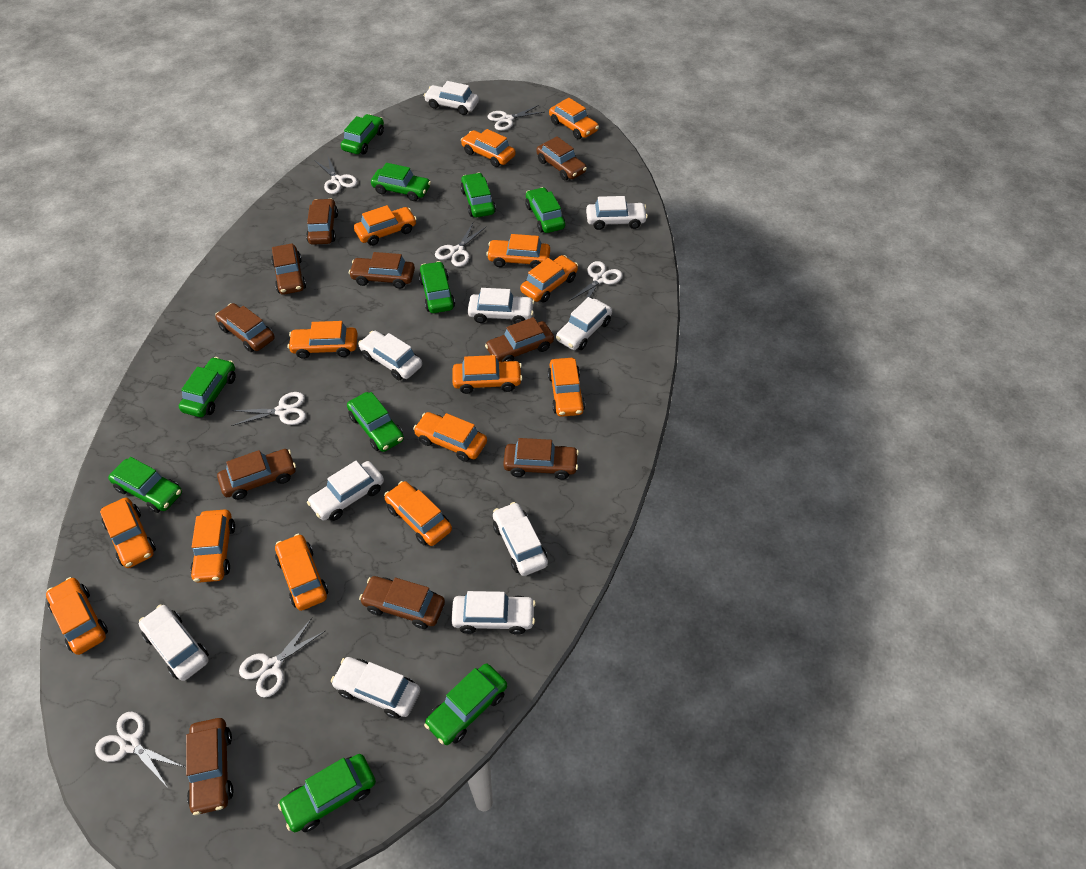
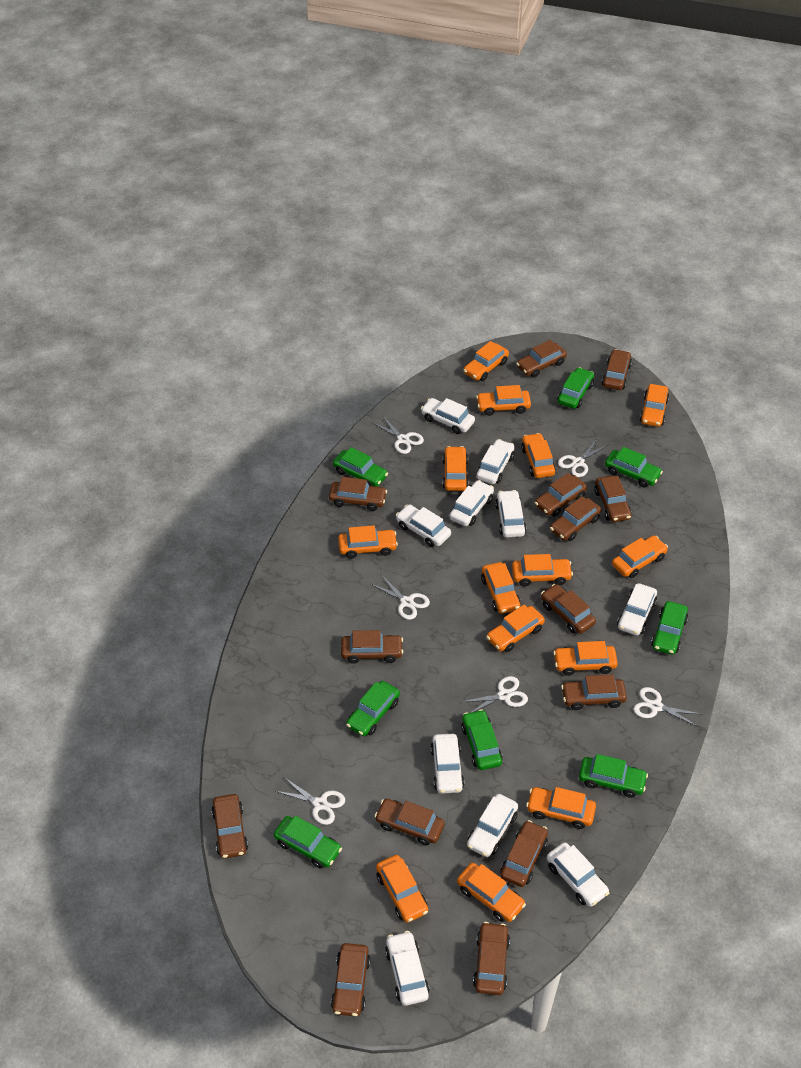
brown car: [186,718,233,815] [215,303,275,352] [217,449,296,500] [271,243,306,295] [306,198,338,245] [349,252,415,289] [359,576,445,629] [485,317,554,362] [503,438,579,480] [536,136,587,180] = 10 -> [211,794,248,859] [329,477,387,511] [331,943,371,1016] [341,630,403,664] [375,799,445,845] [473,922,510,995] [500,820,548,887] [516,340,567,378] [535,473,587,517] [541,584,596,634] [550,496,601,541] [561,674,627,710] [594,475,631,522] [602,349,632,390] = 14
green car: [108,457,182,513] [179,357,236,417] [278,754,376,832] [341,114,384,154] [347,392,404,452] [371,163,431,201] [419,261,455,313] [424,664,507,745] [460,173,496,218] [525,187,565,233] = 10 -> [274,816,342,869] [333,447,388,487] [346,681,400,736] [461,709,503,770] [558,367,594,409] [579,754,648,798] [605,447,663,487] [651,601,688,655] = 8
white scissors: [95,712,184,786] [231,392,306,426] [239,618,325,697] [314,154,357,194] [435,223,487,267] [488,105,544,131] [568,261,623,302] = 7 -> [275,778,345,825] [371,575,430,620] [373,417,424,454] [461,676,528,713] [558,438,608,477] [633,687,700,727] = 6

